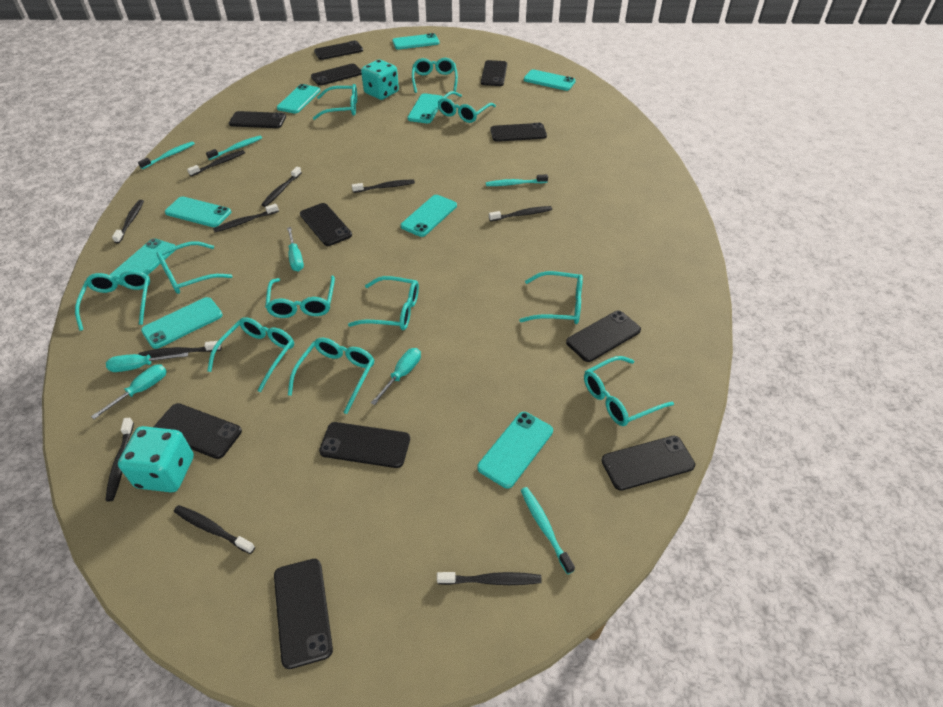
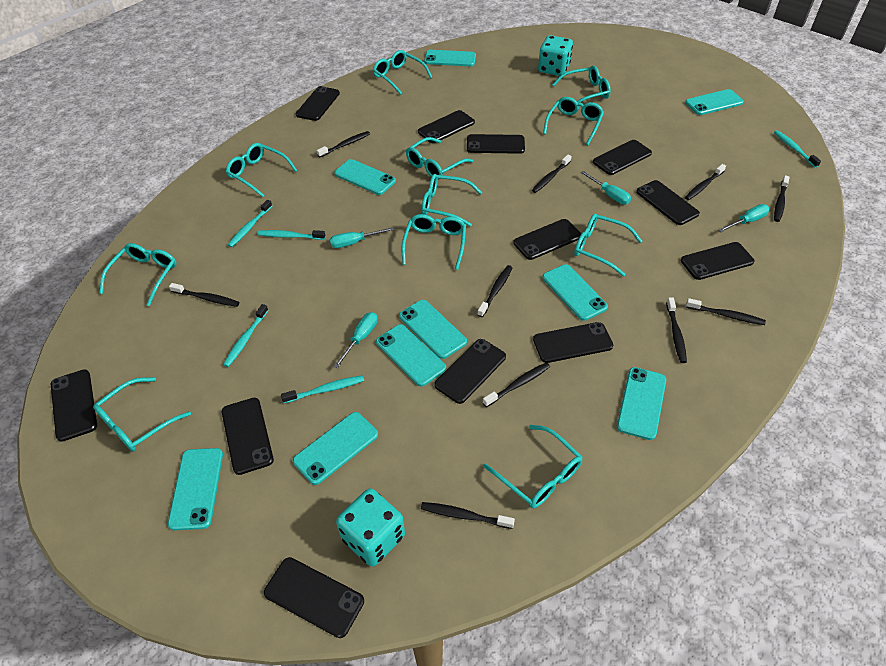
black phone: [154,403,242,459] [229,111,286,128] [274,559,333,669] [300,203,352,246] [311,63,362,86] [314,41,363,60] [319,422,410,468] [481,60,507,86] [490,123,547,142] [566,311,641,362] [601,436,695,491] = 11 -> [51,369,97,442] [222,398,274,475] [264,557,364,638] [296,86,340,121] [418,110,475,143] [434,339,506,404] [467,134,525,154] [513,219,581,260] [533,322,613,363] [593,140,652,175] [636,180,700,225] [681,242,754,280] = 12
turquoise toothbrush: [138,141,195,169] [206,136,262,160] [486,174,548,186] [521,487,575,574] = 4 -> [223,304,268,367] [228,200,272,247] [257,230,325,240] [281,375,364,403] [774,130,821,168] = 5

